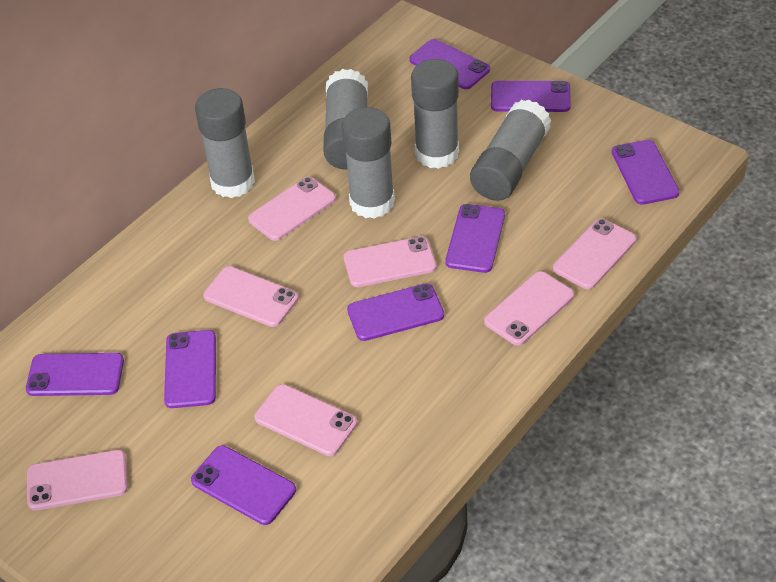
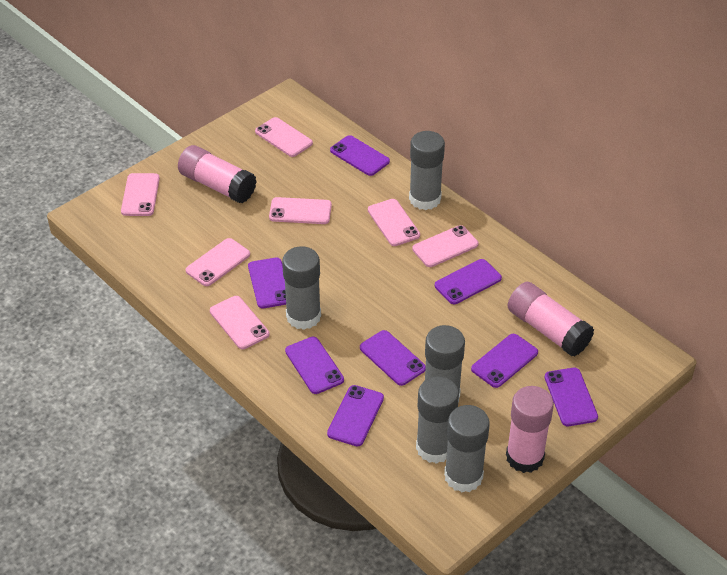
pink glue stick: none = 0 -> [178,145,257,203] [506,386,554,473] [508,282,594,357] = 3

